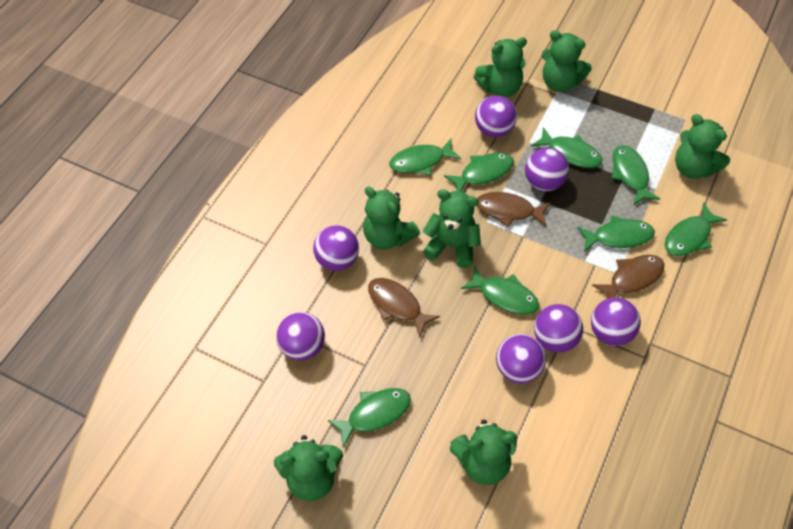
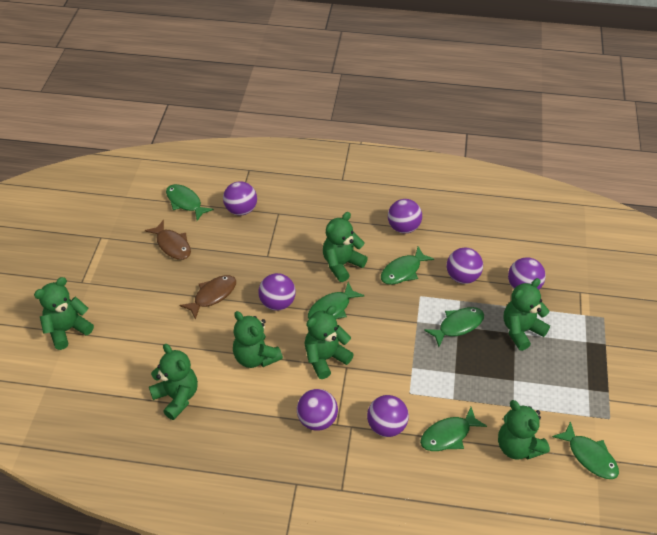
brown fish: [368,278,440,337] [477,192,550,227] [592,255,664,298] = 3 -> [145,220,191,260] [179,275,236,319] = 2
green fish: [328,388,411,447] [389,139,461,175] [444,153,514,191] [461,266,539,314] [531,127,603,168] [577,215,655,252] [611,146,660,205] [665,203,727,256] = 8 -> [166,184,214,221] [308,282,364,319] [381,247,434,285] [420,407,487,451] [424,307,484,347] [552,421,619,479] = 6

